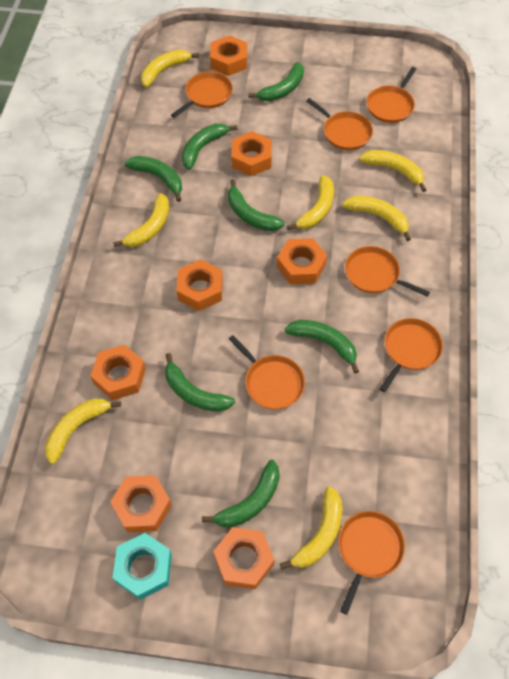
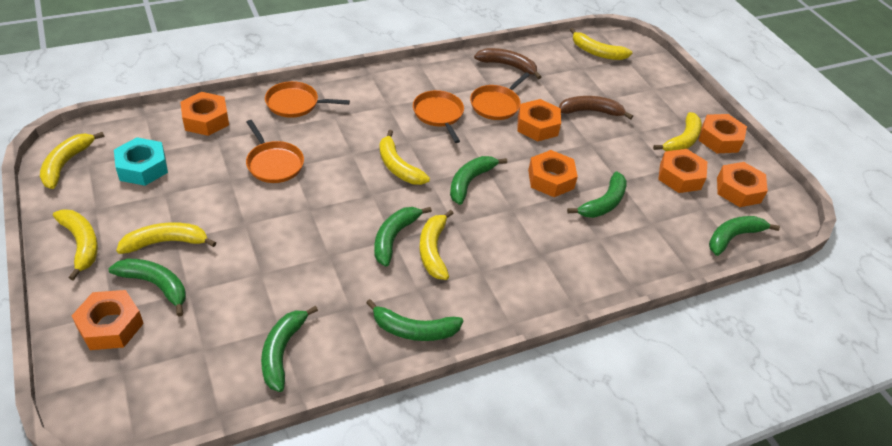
brown banana: none = 0 -> [474,48,541,79] [559,96,633,120] = 2
orange pan: [171,72,233,118] [229,335,305,410] [306,98,373,150] [338,511,405,615] [345,246,430,297] [367,67,416,123] [379,318,443,392] = 7 -> [246,120,304,183] [265,81,350,118] [413,90,464,143] [470,72,530,120] = 4

